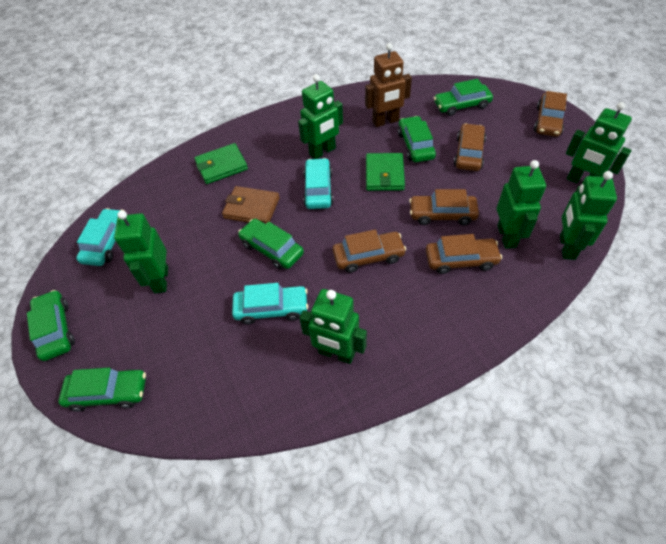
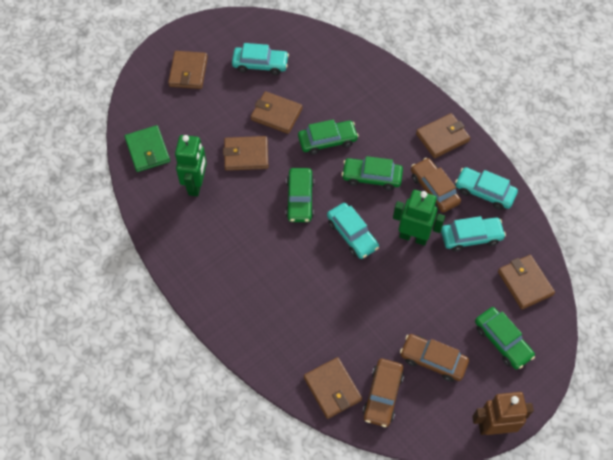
brown car: [333,229,406,273] [409,189,479,225] [426,234,502,274] [454,123,486,171] [534,91,567,137] = 5 -> [363,359,404,427] [400,334,469,382] [411,158,461,213] = 3
brown wallet: [222,186,280,223] = 1 -> [168,51,208,89] [223,136,268,171] [251,91,302,134] [304,357,362,419] [416,113,470,158] [498,255,555,309] = 6
green car: [27,290,75,361] [58,368,146,412] [238,219,304,270] [398,116,436,162] [434,79,493,116] = 5 -> [286,168,314,222] [298,119,359,155] [342,156,403,190] [475,307,535,369] = 4
green robot: [114,211,168,293] [298,74,343,159] [299,289,367,364] [497,160,546,249] [560,171,617,260] [566,102,632,183] = 6 -> [175,135,207,197] [393,190,445,246] = 2
green wallet: [194,143,248,184] [366,153,405,191] = 2 -> [124,125,170,172] = 1
turquoise car: [76,208,124,266] [232,283,308,324] [303,158,333,209] = 3 -> [232,43,289,75] [327,203,379,259] [441,216,506,252] [455,167,518,210] = 4

